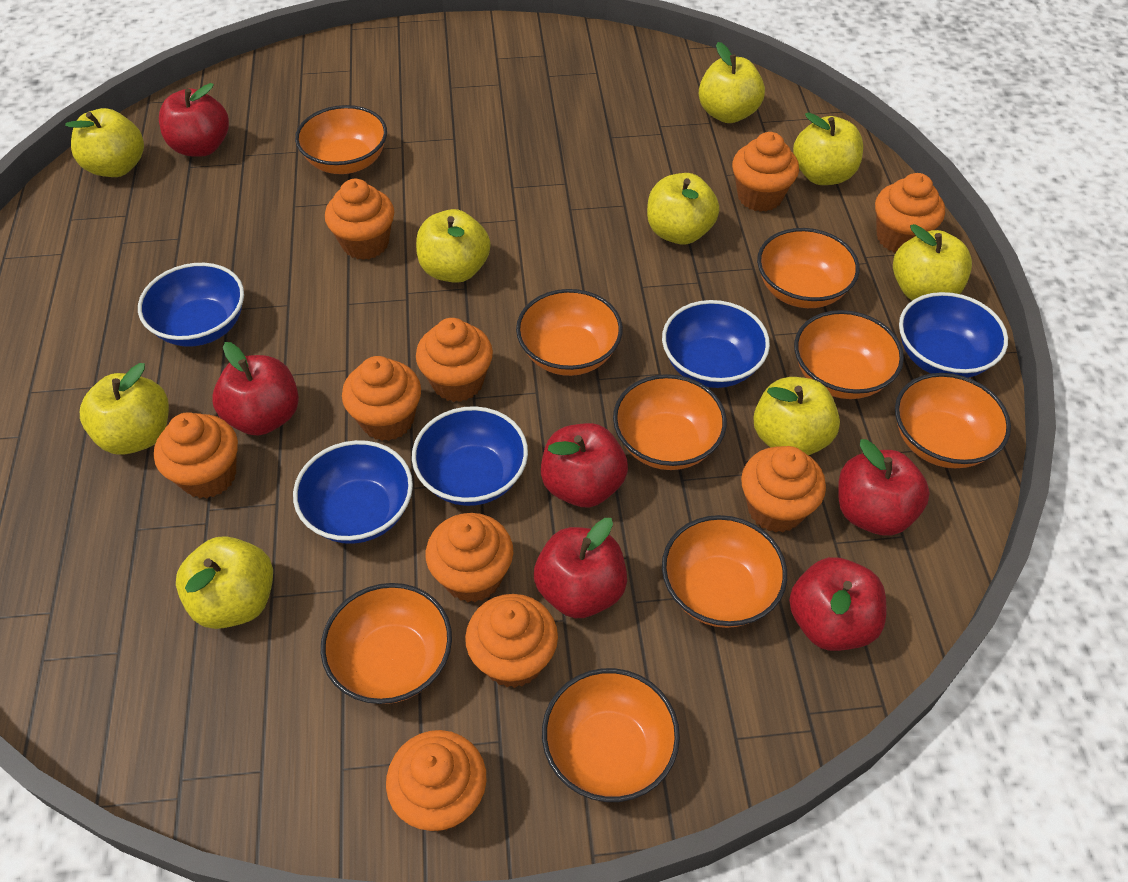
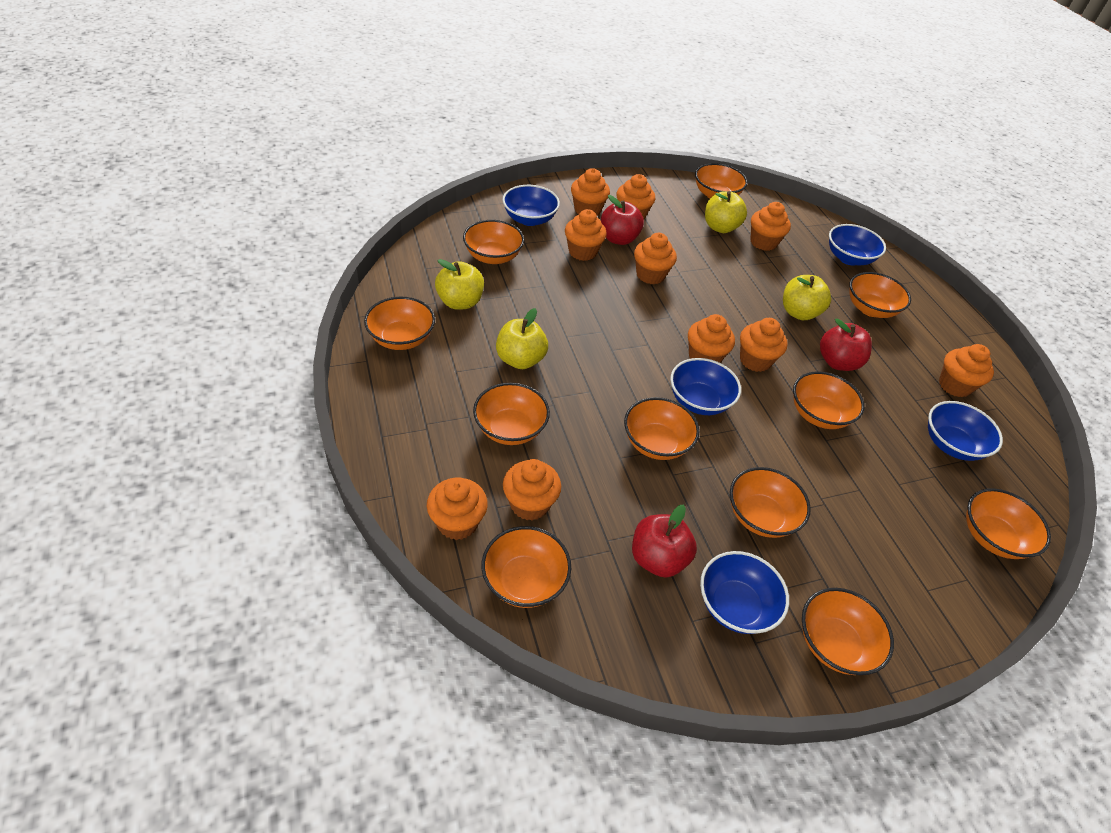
orange bowl: [295,105,387,174] [321,583,452,704] [516,289,623,376] [542,668,680,802] [613,374,727,470] [662,515,787,628] [757,228,860,308] [794,310,904,399] [895,373,1011,468] = 9 -> [364,297,435,350] [463,220,524,264] [473,383,550,445] [482,526,571,608] [624,397,699,460] [695,163,748,199] [730,467,811,538] [793,371,864,429] [802,588,894,675] [849,272,911,318] [966,488,1051,559] = 11
red apple: [159,83,229,157] [212,342,299,436] [534,518,627,618] [541,423,628,507] [789,557,886,651] [838,439,930,536] = 6 -> [601,195,644,245] [632,504,697,578] [820,319,872,371] = 3
yellow apple: [65,108,144,177] [80,363,169,455] [176,536,273,629] [416,209,490,283] [647,173,719,244] [699,42,765,123] [753,377,840,455] [793,112,863,185] [893,224,972,301] = 9 -> [435,259,484,310] [496,308,548,369] [705,191,747,233] [783,275,831,320] = 4

